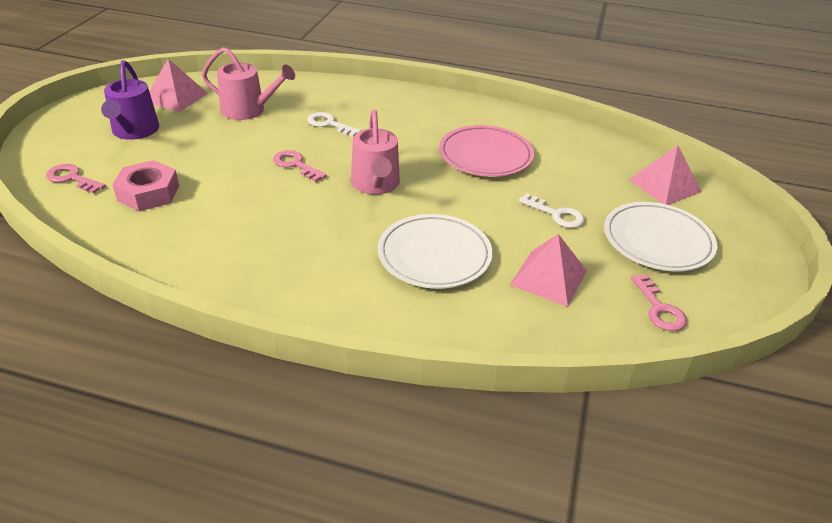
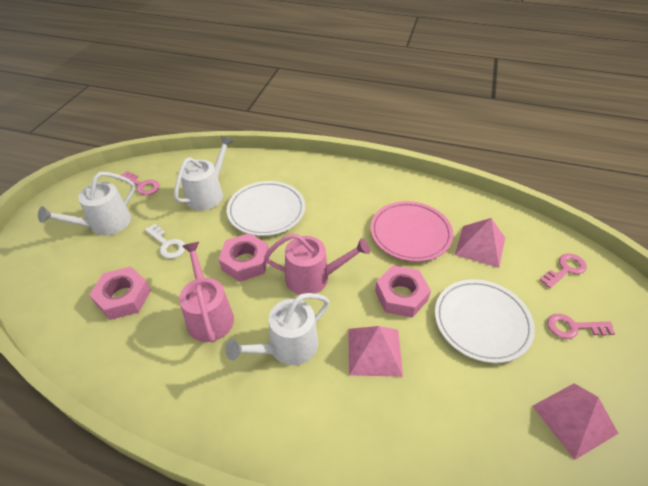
pink nut: [112,160,179,211] = 1 -> [89,267,151,320] [219,233,269,282] [375,266,431,318] = 3
purple watering can: [101,60,159,140] = 1 -> none = 0
white key: [308,112,361,137] [519,193,585,228] = 2 -> [145,224,185,259] = 1
white watering can: none = 0 -> [38,172,135,236] [174,136,233,210] [225,293,330,365] = 3

